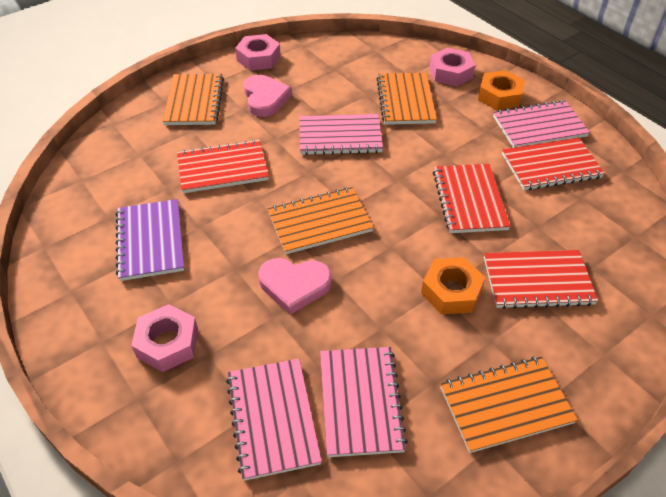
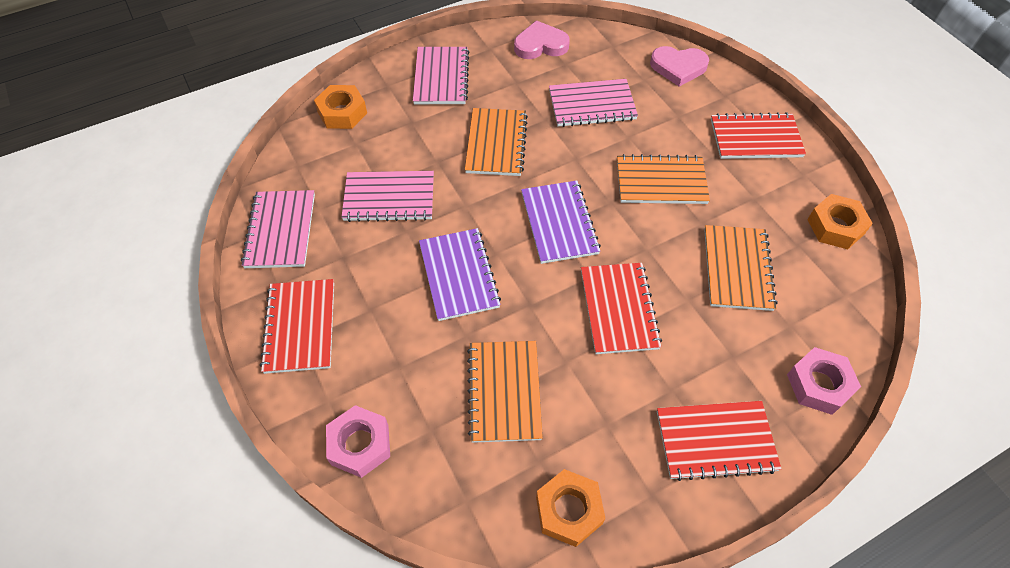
orange nut: [421,257,485,314] [478,70,525,110] = 2 -> [314,85,367,129] [536,469,606,547] [807,194,873,249] = 3
pink nut: [131,304,198,372] [235,34,281,71] [429,47,475,86] = 3 -> [326,405,390,478] [787,347,861,415] = 2
purple notebook: [116,199,184,281] = 1 -> [419,228,501,321] [521,181,601,264] = 2

